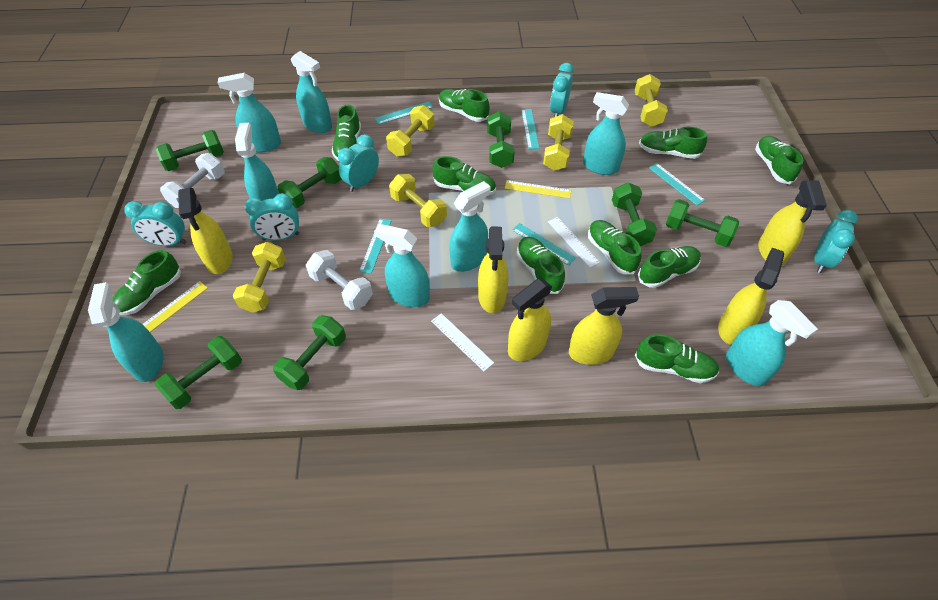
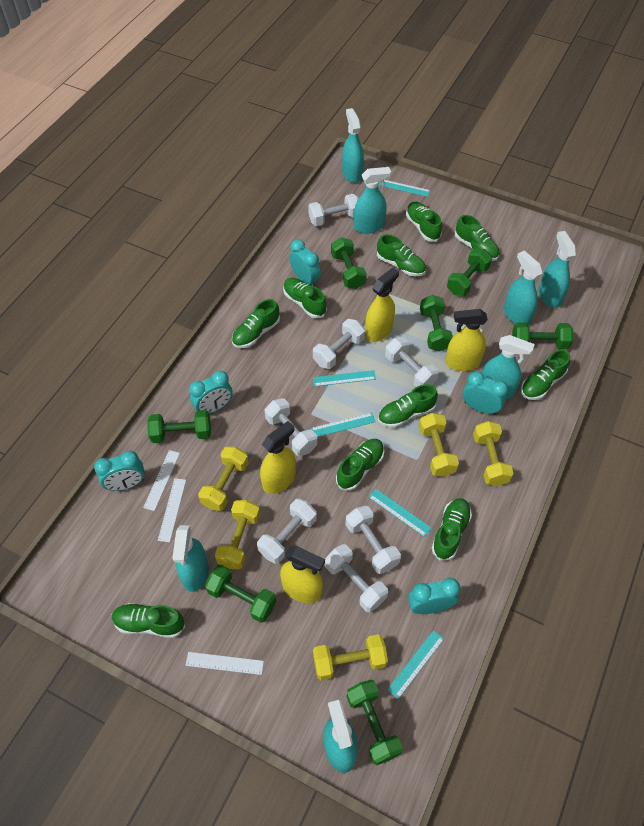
turquoise spray bottle: [88,282,164,382] [218,73,281,152] [235,123,279,201] [291,51,332,133] [374,224,430,307] [449,181,491,272] [583,92,629,175] [726,300,818,386] = 8 -> [172,525,209,592] [324,700,358,773] [342,108,364,183] [354,167,391,233] [482,335,535,399] [504,250,543,325] [538,231,576,308] = 7
white dumbbell: [160,153,225,208] [306,250,373,310] = 2 -> [257,499,317,564] [265,398,317,456] [308,194,359,226] [313,319,365,369] [325,544,388,612] [345,506,401,574] [385,337,439,387] = 7
white ruler: [431,313,494,371] [548,217,600,268] = 2 -> [143,450,180,511] [158,478,186,542] [185,652,264,675] = 3
yellow ruler: [143,281,208,332] [505,180,571,199] = 2 -> none = 0
yellow spray bottle: [178,188,233,274] [478,227,508,313] [508,279,552,361] [569,287,639,365] [718,248,784,345] [758,180,827,265] = 6 -> [260,421,296,494] [280,546,325,603] [365,267,399,342] [445,309,488,371] = 4

